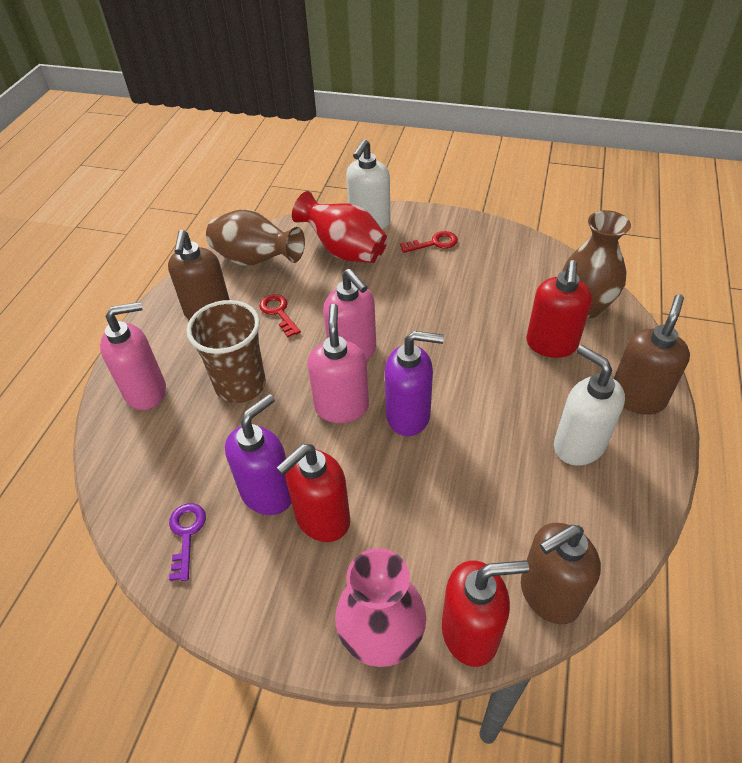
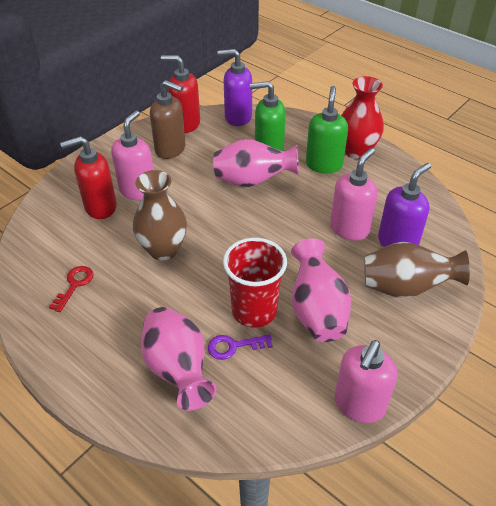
brown cup: [186,300,266,403] = 1 -> none = 0
brown soap dispenser: [168,230,230,320] [521,523,601,624] [614,294,690,415] = 3 -> [150,80,185,159] = 1
green soap dispenser: none = 0 -> [250,81,286,151] [306,86,348,173] = 2
pink vase: [335,548,426,667] = 1 -> [141,307,217,411] [213,139,299,187] [291,238,351,342] = 3
red cup: none = 0 -> [223,238,287,328] = 1
red key: [259,294,301,337] [400,231,458,253] = 2 -> [49,266,94,312] = 1
red soap dispenser: [276,444,350,542] [442,560,529,667] [526,260,592,358] = 3 -> [60,136,117,219] [161,55,200,133] = 2
white soap dispenser: [346,139,390,230] [554,345,625,465] = 2 -> none = 0

